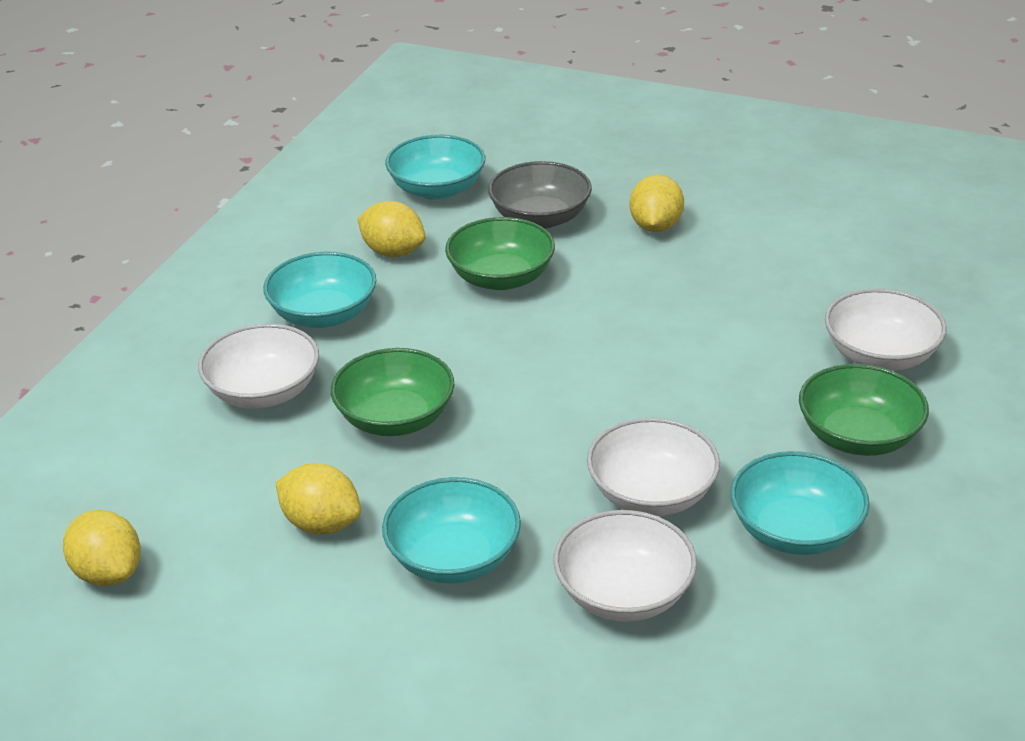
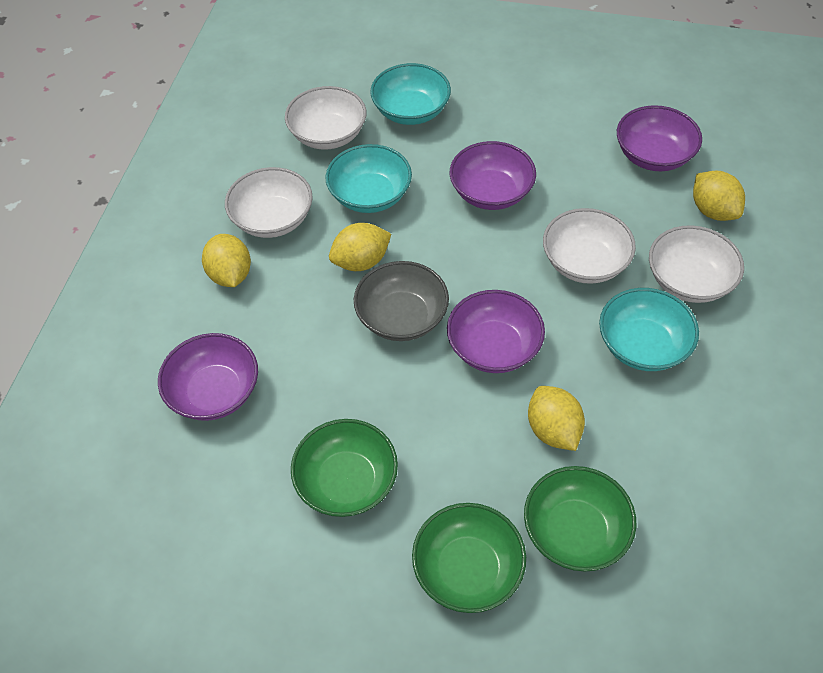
purple bowl: none = 0 -> [158,333,258,421] [447,290,545,373] [450,141,536,210] [617,105,702,171] = 4
turquoise bowl: [263,252,377,328] [382,477,521,584] [385,135,485,200] [730,451,870,555] = 4 -> [325,144,412,213] [370,63,451,125] [599,288,699,371] = 3

